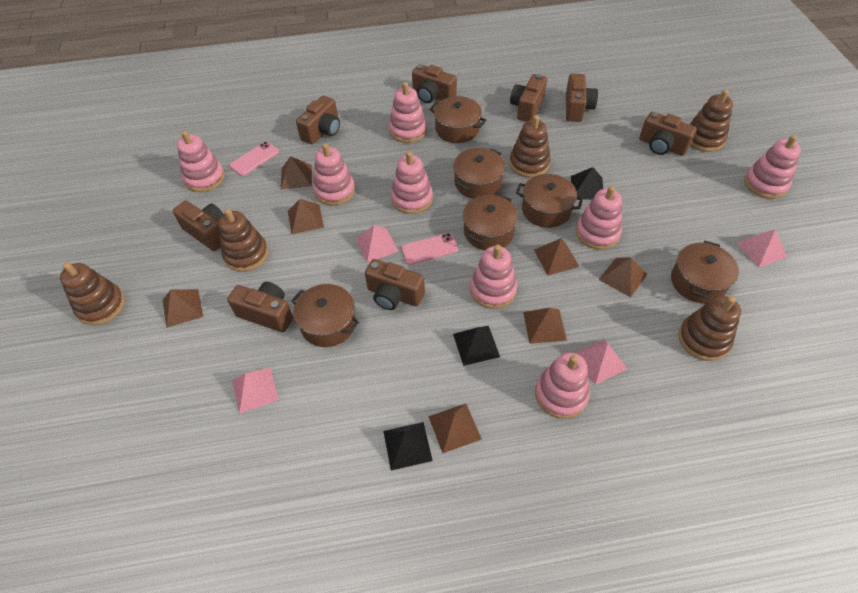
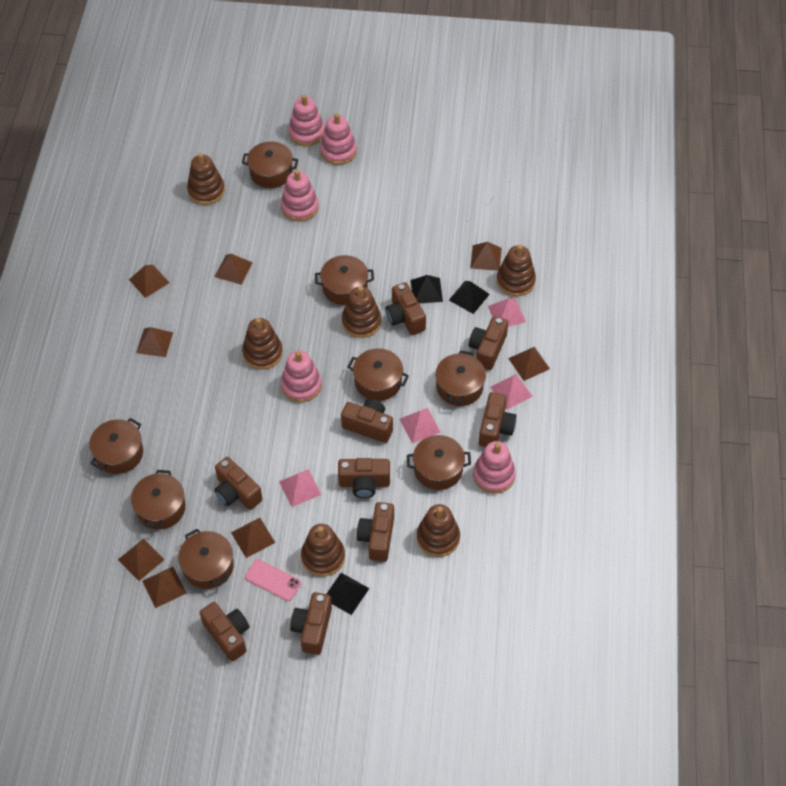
brown camera: [173,201,223,251] [227,282,293,332] [296,95,340,144] [365,259,425,310] [412,64,457,103] [510,74,547,122] [566,73,598,122] [639,112,697,156] = 8 -> [200,602,250,661] [214,457,262,510] [290,592,332,655] [338,458,390,498] [341,399,393,443] [357,502,394,562] [386,282,426,335] [469,316,508,370] [479,392,517,447] = 9
brown pot: [291,284,359,347] [430,96,486,143] [453,148,505,199] [463,194,518,250] [516,174,583,228] [671,241,739,303] = 6 -> [89,418,143,474] [131,470,186,529] [178,529,234,589] [242,141,298,188] [315,255,374,305] [348,348,409,401] [407,435,471,490] [435,350,486,406] = 8
brown pyramid: [163,289,203,328] [281,156,312,189] [288,199,324,234] [428,404,482,453] [523,308,567,344] [534,238,580,275] [599,257,647,297] = 7 -> [118,539,164,581] [129,265,170,298] [136,327,173,357] [142,567,187,608] [215,254,253,285] [231,518,275,558] [470,242,502,271] [508,347,550,381] = 8
brown stacking toy: [60,262,125,325] [218,209,268,272] [509,115,551,177] [678,296,741,361] [690,89,733,152] = 5 -> [187,153,225,205] [242,318,283,370] [301,524,345,577] [342,286,381,338] [417,504,460,557] [497,245,536,296] = 6
pink phone: [230,142,279,176] [401,233,458,265] = 2 -> [245,559,301,601] = 1
pink stacking toy: [177,131,225,192] [313,143,355,205] [389,82,427,143] [391,151,433,214] [470,245,517,309] [535,352,590,419] [576,186,622,250] [744,135,801,199] = 8 -> [281,170,319,222] [281,350,322,402] [288,95,325,146] [320,113,357,165] [473,441,516,494] = 5

